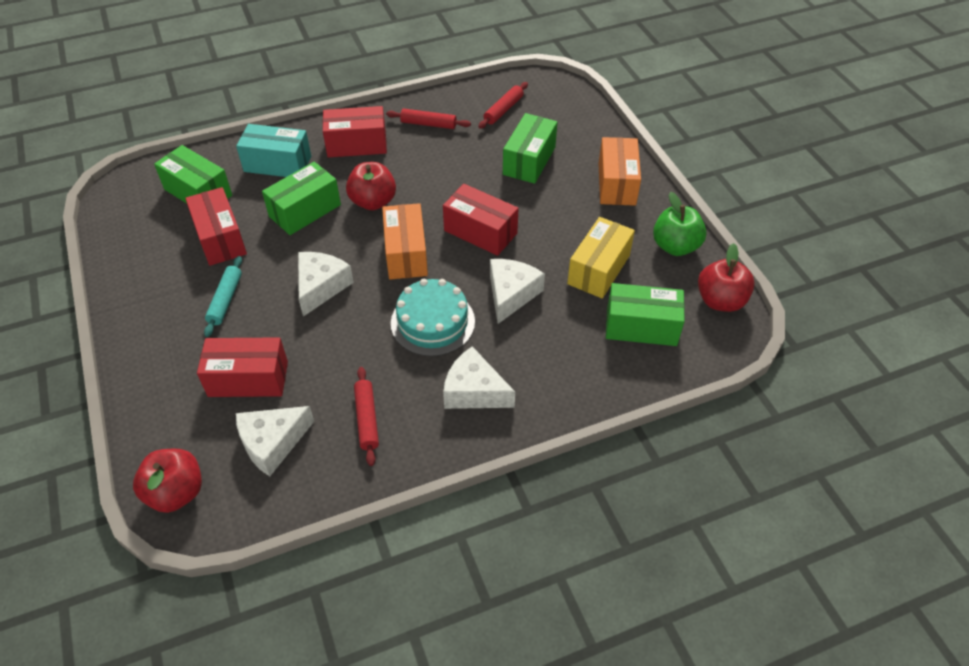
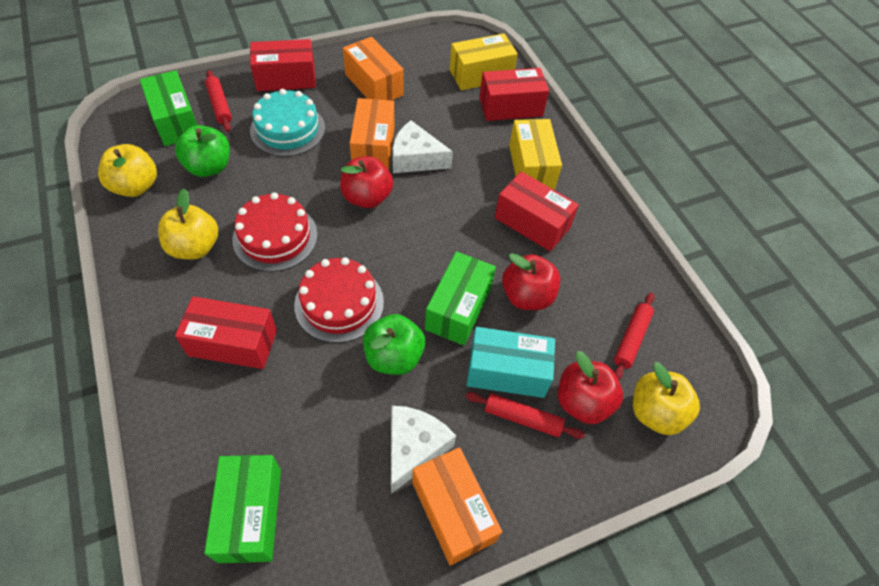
green apple: [653,192,706,256] = 1 -> [175,125,230,177] [363,314,425,375] = 2
green box: [154,145,232,203] [262,162,341,235] [503,113,557,184] [606,283,685,346] = 4 -> [140,70,197,146] [204,455,281,563] [425,251,496,346] = 3
orange box: [382,203,428,280] [599,137,641,206] = 2 -> [343,37,404,101] [350,98,394,170] [412,447,502,566] = 3
red cake: none = 0 -> [232,192,318,272] [294,257,384,343] = 2
turquoise rolling pin: [204,256,242,337] = 1 -> none = 0
white cheese: [236,406,314,476] [298,252,354,316] [443,346,515,409] [490,259,545,324] = 4 -> [391,406,456,494] [393,120,453,173] = 2
yellow apple: none = 0 -> [98,144,157,197] [158,189,218,259] [633,362,700,435] = 3
yellow box: [567,217,635,299] = 1 -> [450,33,518,90] [509,119,562,190] = 2

